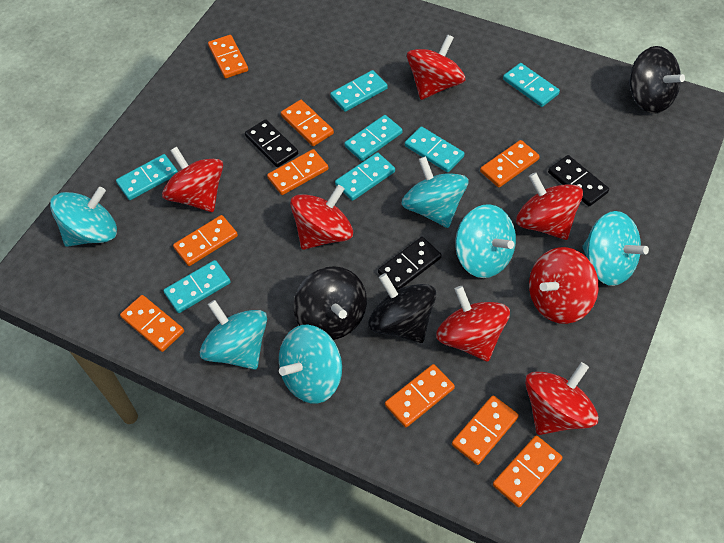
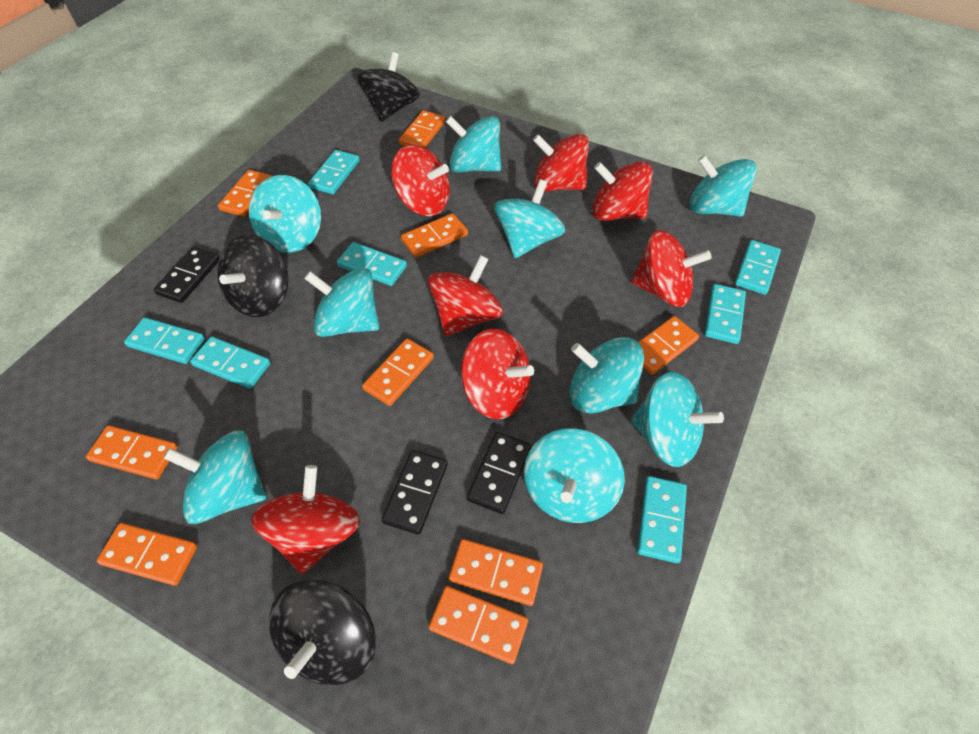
turquoise spinning top: [50,187,117,247] [200,300,267,370] [279,325,342,404] [402,156,469,228] [455,204,516,278] [582,211,649,286] = 6 -> [163,430,266,524] [249,175,321,253] [304,268,379,337] [446,116,501,173] [494,179,565,258] [524,428,625,523] [570,337,644,413] [631,372,724,467] [690,155,757,217] = 9

